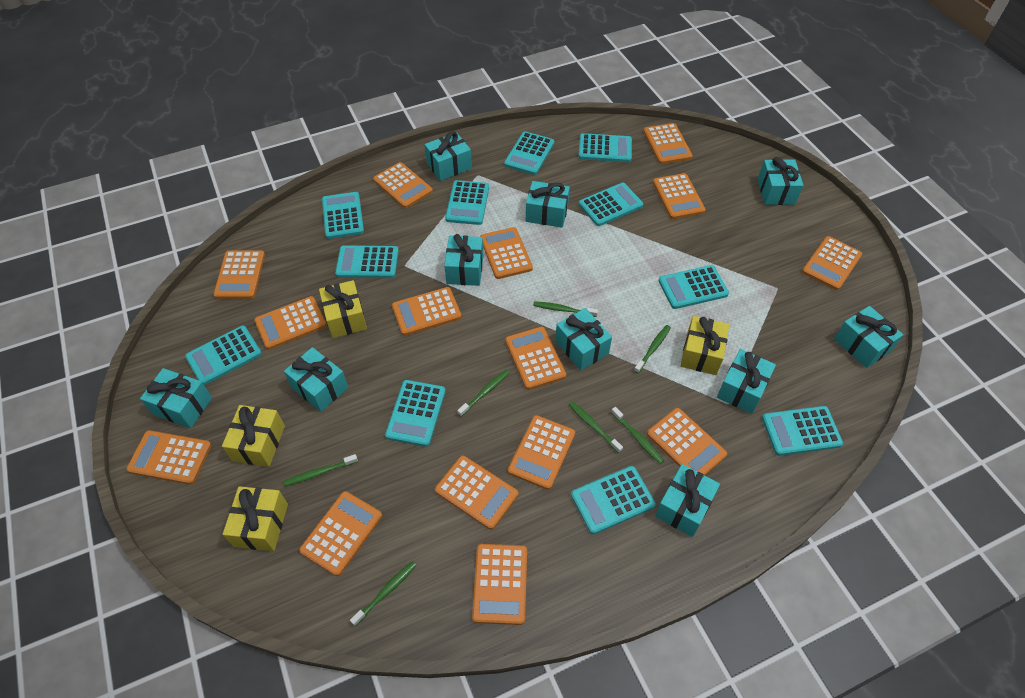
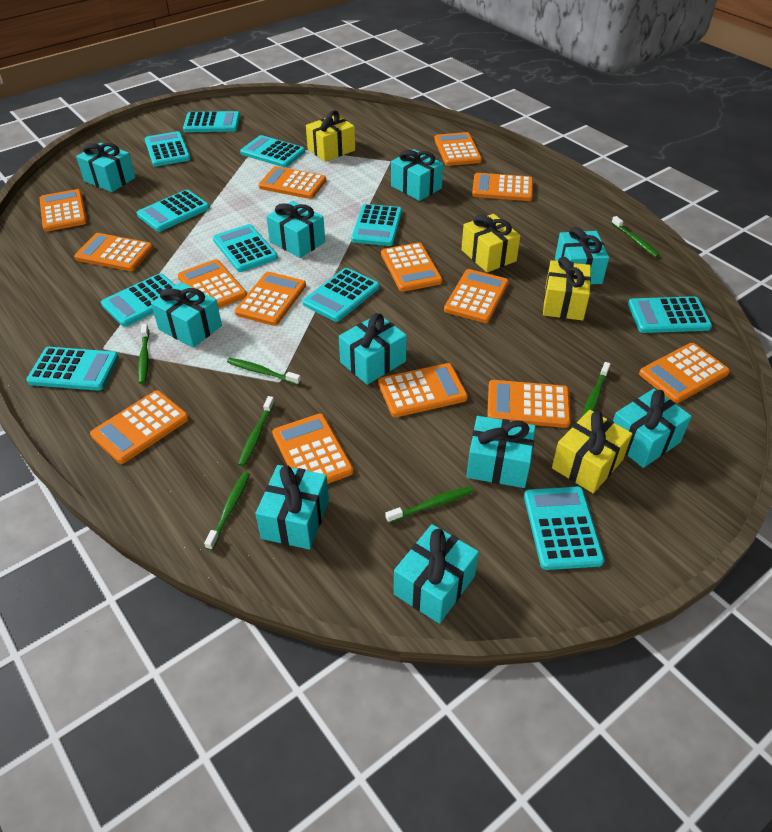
orange calculator: [126,430,212,485] [213,250,265,299] [254,296,327,350] [299,491,382,576] [373,162,433,208] [392,287,462,336] [435,456,518,530] [472,544,527,625] [480,227,533,279] [505,327,566,390] [508,415,575,490] [643,123,693,164] [647,408,727,475] [653,173,706,219] [802,236,862,290] = 15 -> [39,189,87,232] [74,233,153,271] [90,390,189,464] [178,259,247,309] [235,272,306,326] [258,166,326,199] [272,414,354,484] [378,363,468,417] [381,242,443,292] [434,132,482,166] [444,269,509,323] [472,173,533,201] [487,380,571,428] [639,343,730,403] = 14

